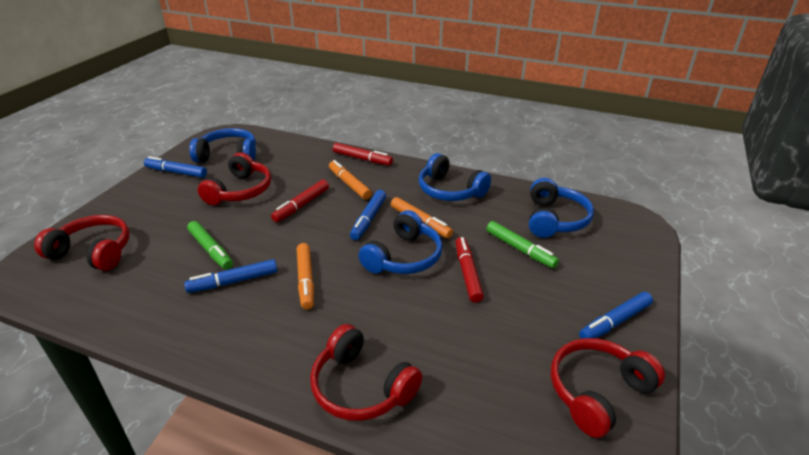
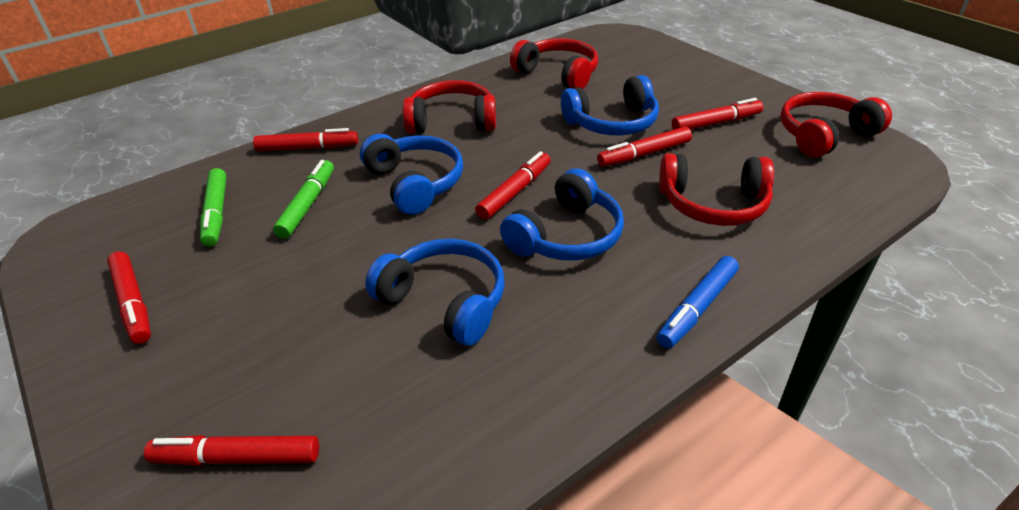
blue marker: [144,156,207,178] [184,259,277,293] [350,190,386,240] [579,292,653,339] = 4 -> [657,256,739,349] = 1
orange marker: [297,243,314,310] [329,160,372,200] [391,197,453,238] = 3 -> none = 0
red marker: [271,180,329,222] [333,143,393,166] [456,237,484,303] = 3 -> [107,251,151,344] [144,435,319,466] [253,128,358,152] [475,151,551,220] [597,127,692,167] [672,98,763,130] = 6

